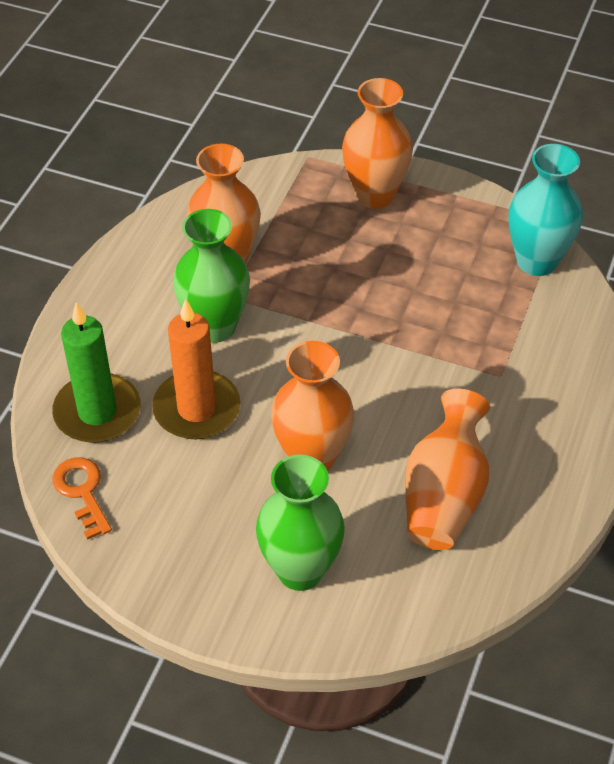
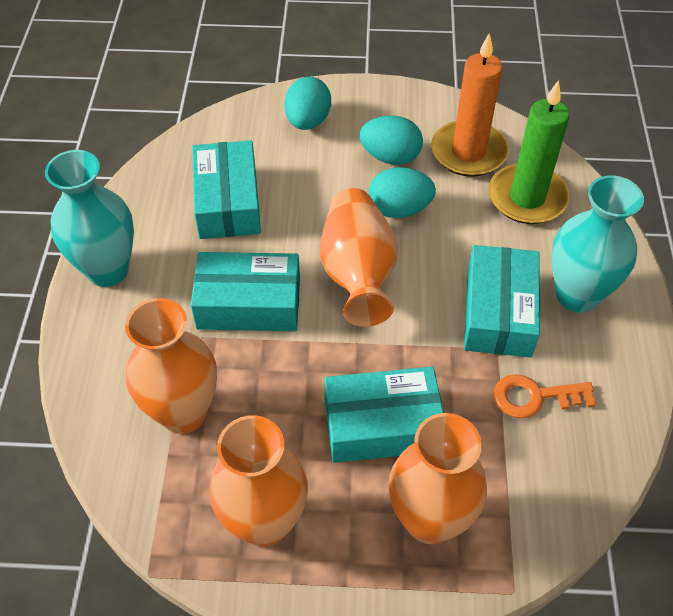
green vase: [173,209,250,343] [256,455,345,591] = 2 -> none = 0
turquoise box: none = 0 -> [191,252,300,331] [192,140,261,239] [324,366,443,463] [464,245,540,358] = 4
turquoise egg: none = 0 -> [285,77,331,130] [360,116,423,165] [368,167,436,218] = 3
turquoise vase: [508,144,583,276] = 1 -> [45,150,134,287] [551,175,644,313] = 2

